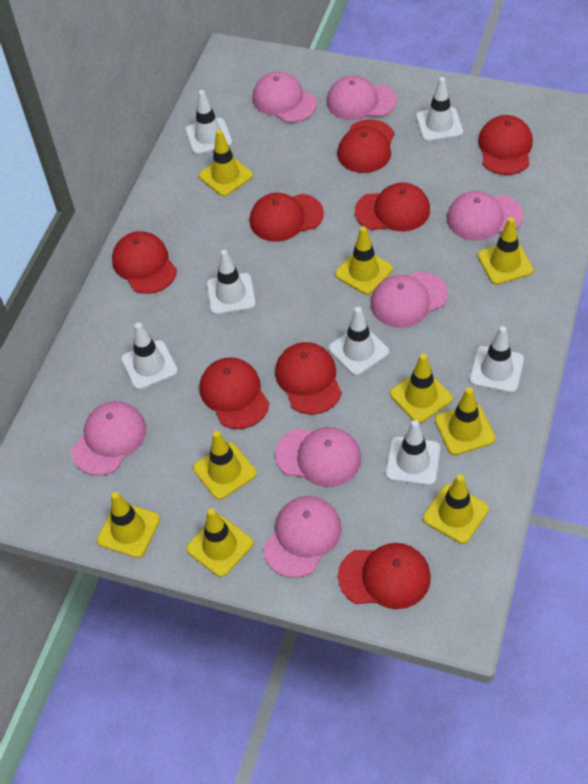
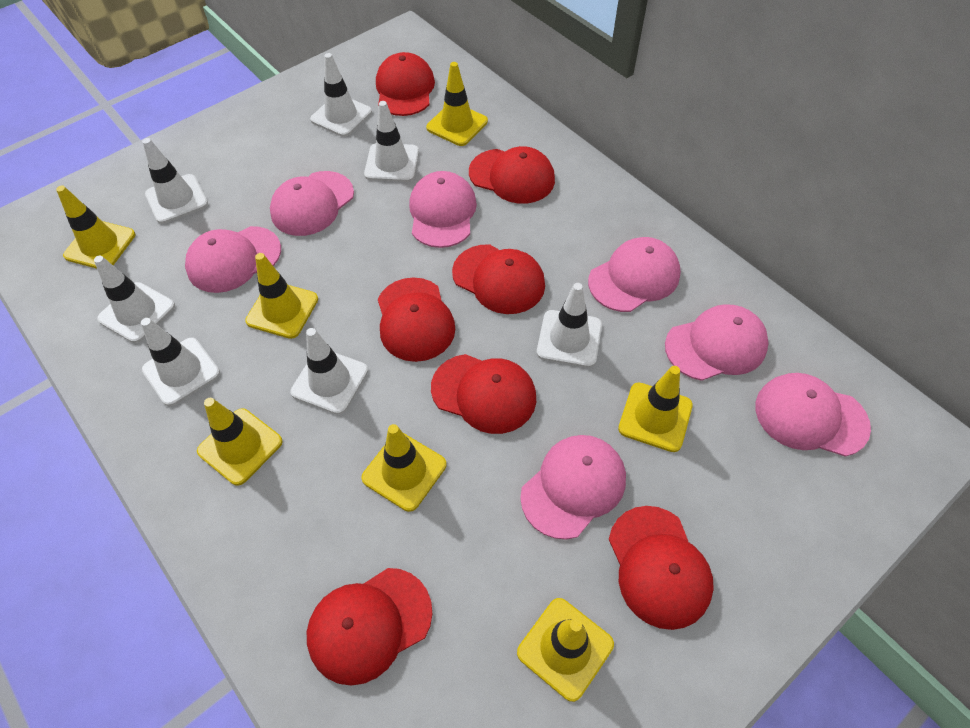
red cap: [112,231,177,294] [200,357,269,429] [250,193,324,242] [275,342,342,415] [337,119,394,173] [338,543,431,609] [355,183,430,231] [478,115,533,175] = 8 -> [307,568,432,686] [376,52,435,116] [378,277,455,362] [431,354,536,434] [452,244,545,314] [469,146,555,204] [609,506,714,630] = 7
yellow traffic cone: [97,492,160,558] [186,508,253,577] [193,431,257,500] [199,130,253,196] [335,226,393,295] [390,354,453,423] [423,474,489,544] [435,387,496,455] [477,217,534,285] = 9 -> [56,185,135,269] [197,398,283,486] [245,253,318,339] [361,424,446,512] [426,62,488,146] [517,598,614,702] [618,366,693,452] = 7

